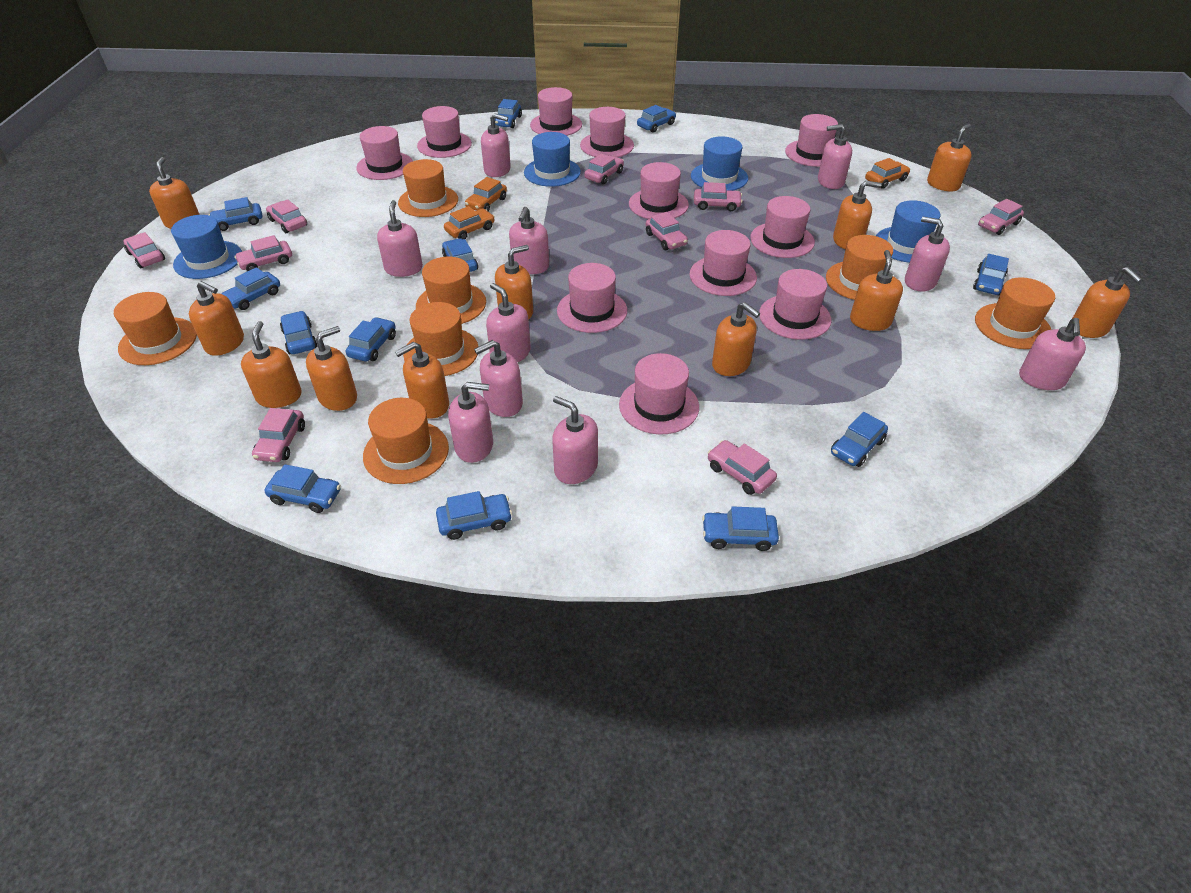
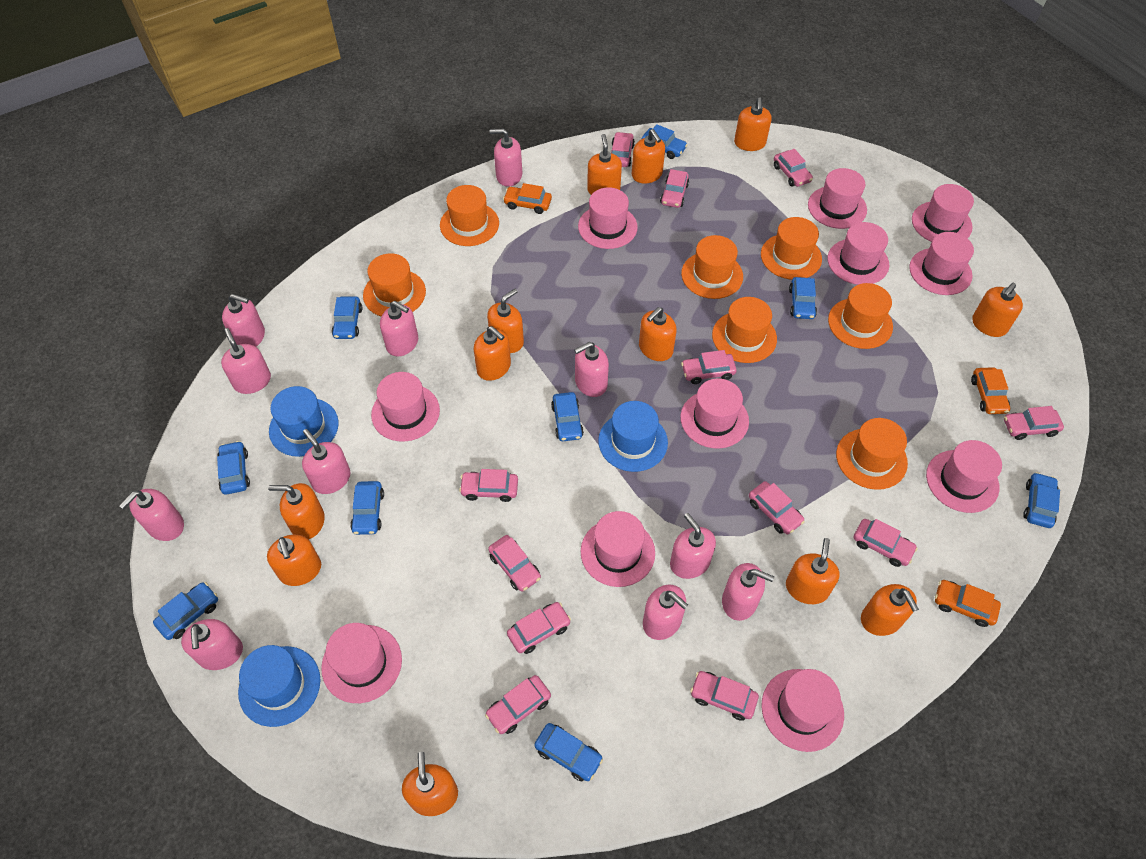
blue car: [209,197,262,231] [222,267,280,310] [265,464,341,513] [280,311,317,354] [346,317,396,361] [436,491,512,540] [442,238,478,272] [495,99,522,128] [637,105,676,133] [702,506,779,551] [831,412,888,467] [973,254,1009,295] = 12 -> [153,582,218,640] [217,441,250,495] [332,296,362,339] [350,481,384,535] [534,723,603,781] [551,392,584,441] [642,124,687,159] [789,277,817,319] [1023,472,1060,528] = 9
blue hat: [171,215,242,279] [524,132,581,187] [691,136,748,191] [876,200,940,263] = 4 -> [238,645,320,727] [269,386,339,457] [598,401,668,472] = 3
orange soap dispenser: [149,157,200,229] [189,281,244,356] [241,321,301,408] [306,326,357,411] [395,342,449,419] [495,245,533,320] [712,302,760,376] [833,181,882,249] [850,250,903,331] [927,124,972,191] [1072,267,1142,338] = 11 -> [267,535,321,586] [268,483,325,540] [402,752,458,816] [473,326,511,381] [487,289,524,353] [587,134,622,195] [632,129,665,183] [639,307,677,361] [734,97,772,151] [786,538,839,604] [861,584,919,636] [972,283,1023,337] = 12
pink car: [124,232,165,268] [234,235,292,271] [252,408,305,462] [266,199,307,233] [584,154,624,184] [646,212,688,250] [694,182,743,211] [708,440,777,495] [978,199,1024,235] = 9 -> [459,469,518,502] [485,675,551,734] [488,535,541,592] [507,602,571,654] [611,132,635,167] [660,169,689,208] [681,350,737,384] [690,671,759,721] [749,481,805,534] [774,149,813,187] [854,519,918,567] [1004,406,1064,440] = 12
pink soap dispenser: [377,200,423,277] [448,382,493,463] [474,340,523,417] [481,113,511,177] [486,283,531,362] [509,207,549,274] [552,396,598,484] [818,124,852,189] [905,217,950,292] [1019,318,1086,390] = 10 -> [120,489,184,541] [181,619,243,670] [221,328,271,394] [222,294,265,347] [302,429,351,494] [380,301,418,356] [490,129,522,187] [574,342,609,397] [643,585,688,640] [670,513,716,579] [722,563,774,621] = 11

